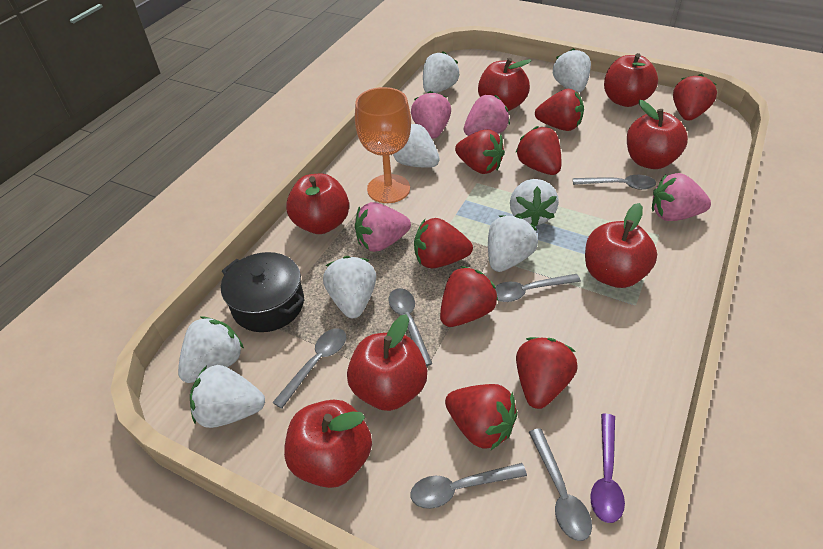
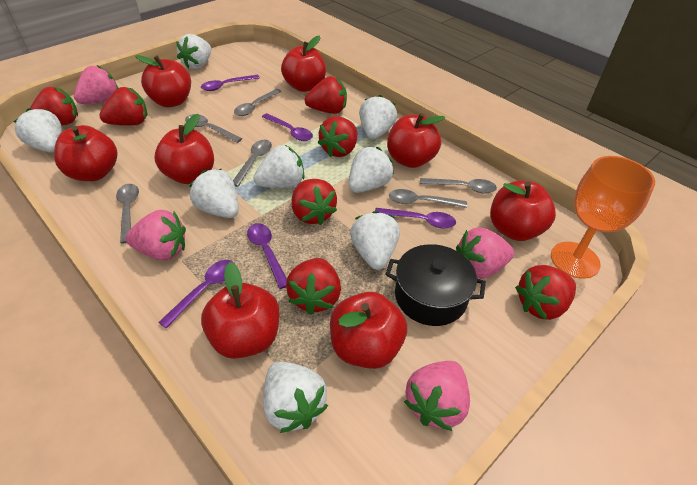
purple spoon: [590,413,625,523] = 1 -> [158,260,235,329] [201,75,260,91] [247,223,287,289] [262,113,313,141] [375,208,456,229] = 5
red apple: [284,400,372,488] [286,174,349,234] [347,314,427,411] [478,58,532,111] [585,203,657,288] [604,53,658,107] [627,100,688,169] = 7 -> [54,125,118,181] [135,55,191,107] [154,114,214,184] [201,262,280,359] [281,36,326,92] [330,292,407,369] [387,113,445,168] [490,181,556,241] = 8
red strawberry: [414,218,473,268] [440,266,498,327] [445,384,518,450] [455,129,505,174] [515,126,561,175] [516,337,578,409] [535,89,584,131] [673,74,717,121] = 8 -> [30,87,78,125] [99,87,147,126] [286,258,341,315] [292,179,337,225] [305,76,347,114] [318,116,357,157] [515,265,576,320] = 7

